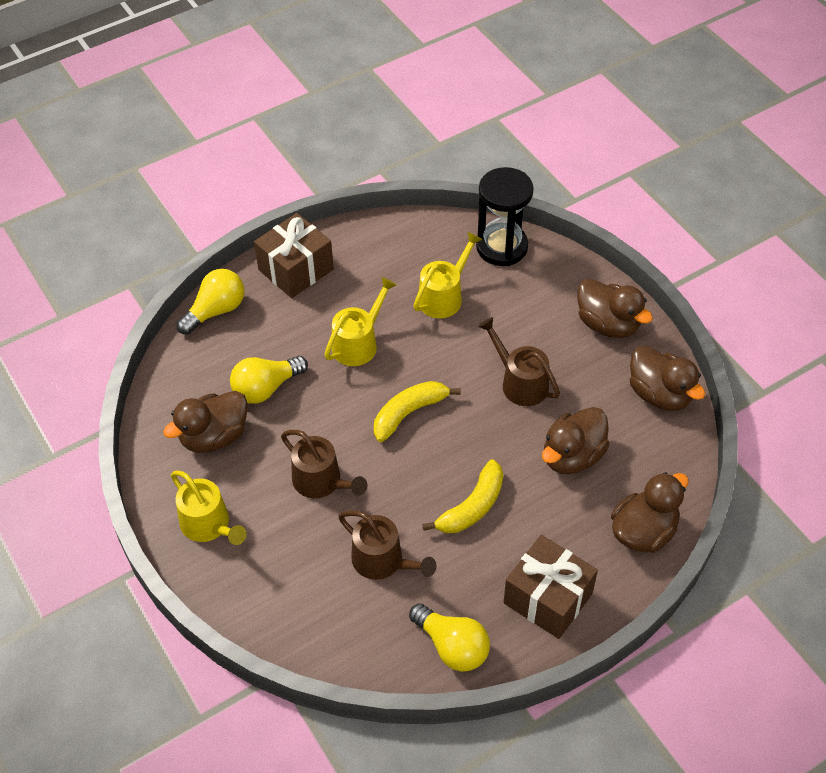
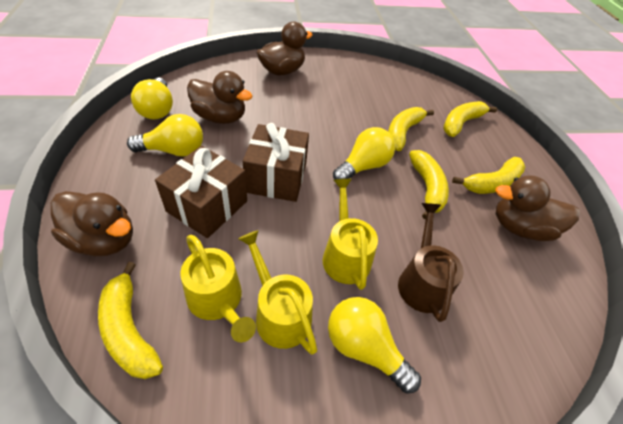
black hourglass: [476,167,534,266] = 1 -> none = 0
brown duck: [163,391,247,453] [542,407,610,474] [577,279,653,338] [611,472,689,553] [630,346,705,411] = 5 -> [51,191,133,256] [187,71,253,124] [257,22,313,76] [495,176,580,241] = 4
brown watering can: [281,430,367,498] [338,510,436,580] [478,317,560,406] = 3 -> [398,203,464,322] = 1
yellow banana: [374,381,461,442] [422,459,503,533] = 2 -> [98,262,163,379] [388,107,434,151] [409,150,449,220] [443,101,497,137] [452,157,526,194] = 5
yellow light bulb: [176,269,245,335] [230,356,308,404] [409,603,490,672] = 3 -> [127,114,203,157] [131,77,173,119] [328,297,421,394] [333,127,395,180] = 4

